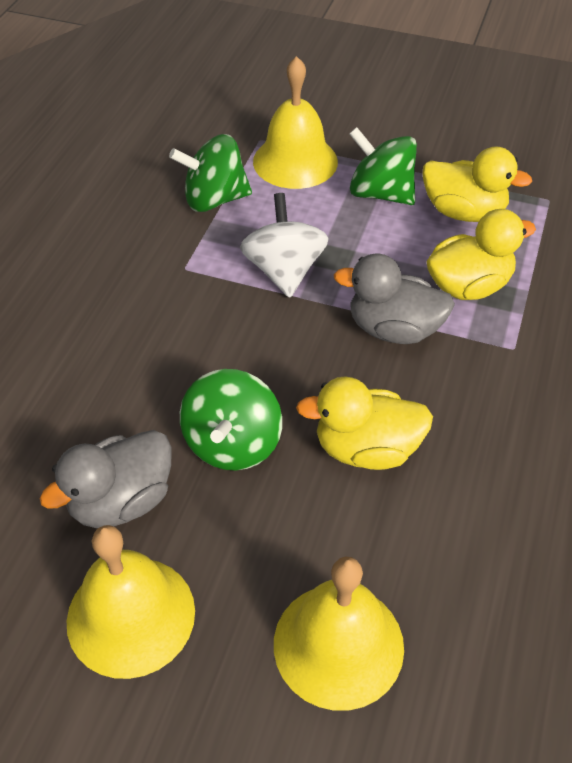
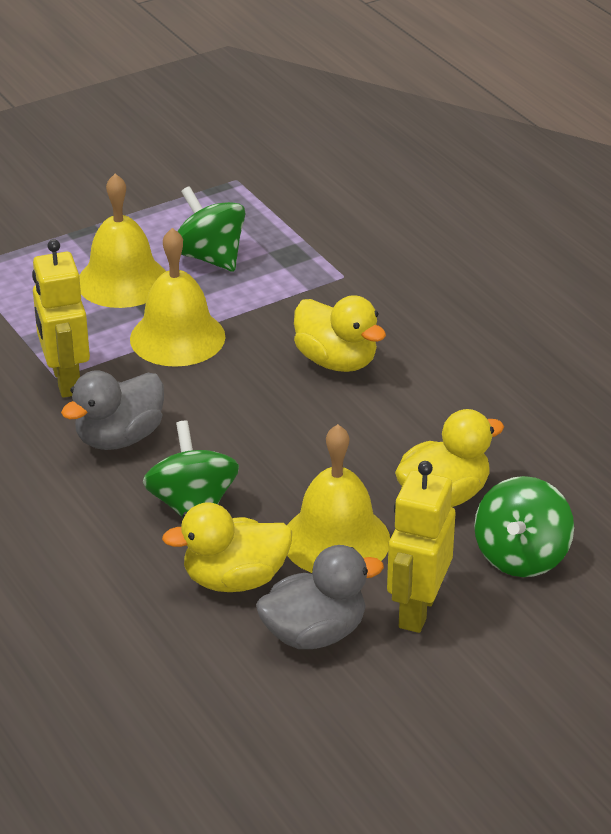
white spinning top: [240,193,328,298] = 1 -> none = 0
yellow robot: none = 0 -> [32,239,90,398] [387,461,455,633] = 2

